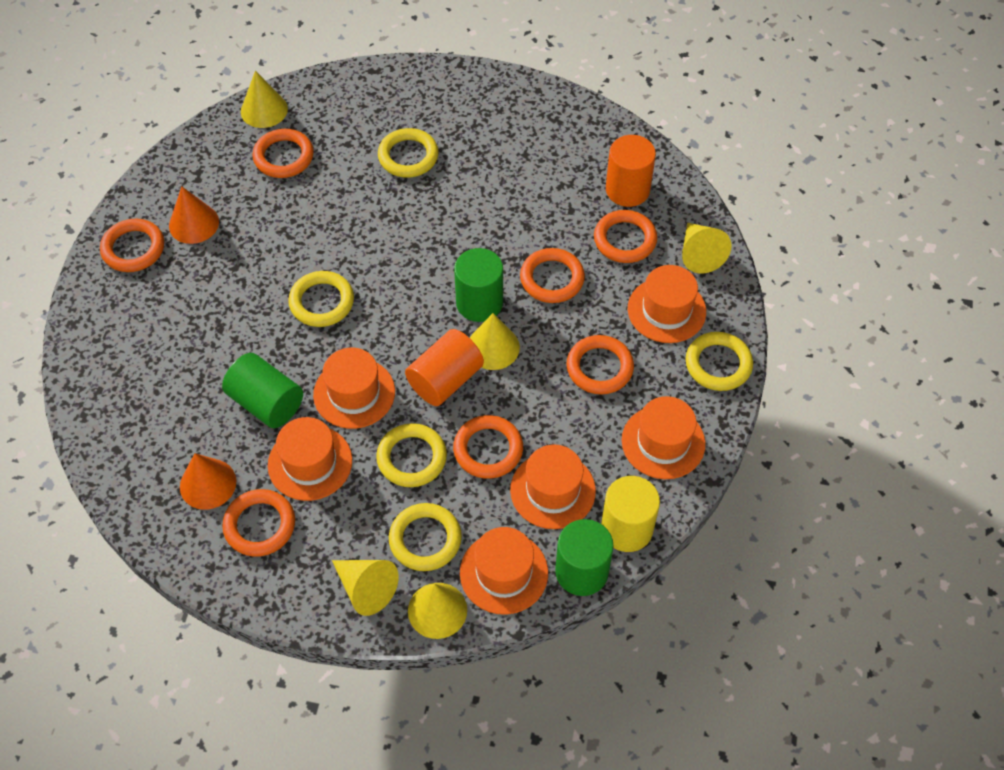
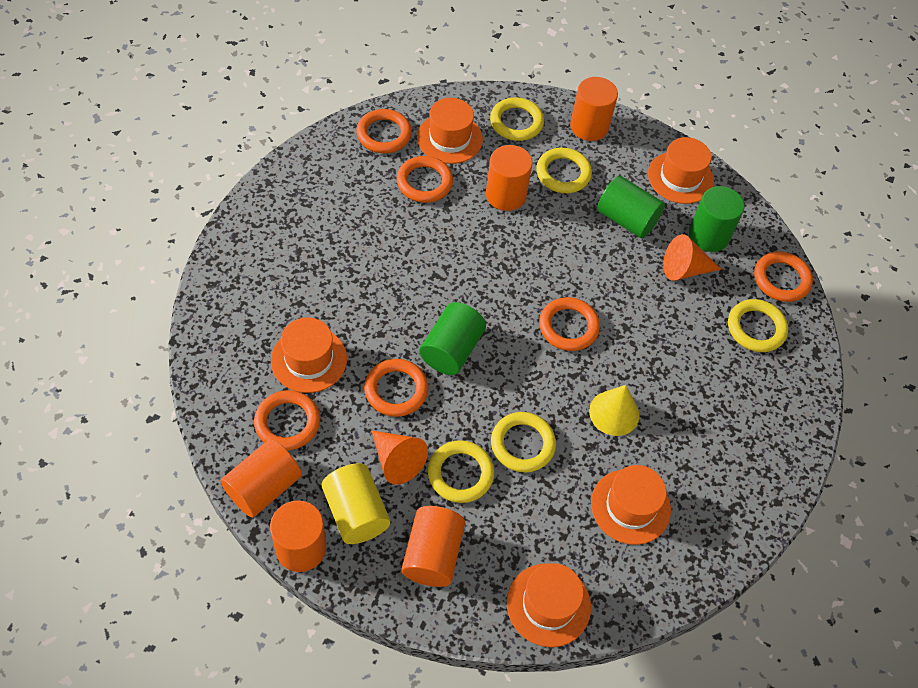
orange cylinder: [405,329,484,406] [606,135,656,207] = 2 -> [221,439,302,517] [270,500,326,572] [401,506,465,587] [486,145,532,211] [570,77,618,141] = 5
orange hat: [268,417,352,501] [313,348,395,429] [460,527,548,615] [510,444,596,529] [622,396,705,479] [628,265,706,343] = 6 -> [271,317,347,393] [417,98,483,164] [507,563,591,647] [591,465,671,545] [648,137,714,204] = 5
orange ring: [100,219,164,272] [222,489,295,557] [253,129,314,178] [453,415,523,479] [520,248,585,303] [566,335,634,395] [594,210,657,263] = 7 -> [254,390,320,450] [356,109,412,153] [364,359,428,417] [396,156,453,203] [539,297,600,351] [754,251,813,302] = 6
yellow cone: [241,71,288,128] [332,560,399,616] [408,583,467,639] [470,313,520,370] [682,223,731,274] = 5 -> [589,385,639,436] = 1

